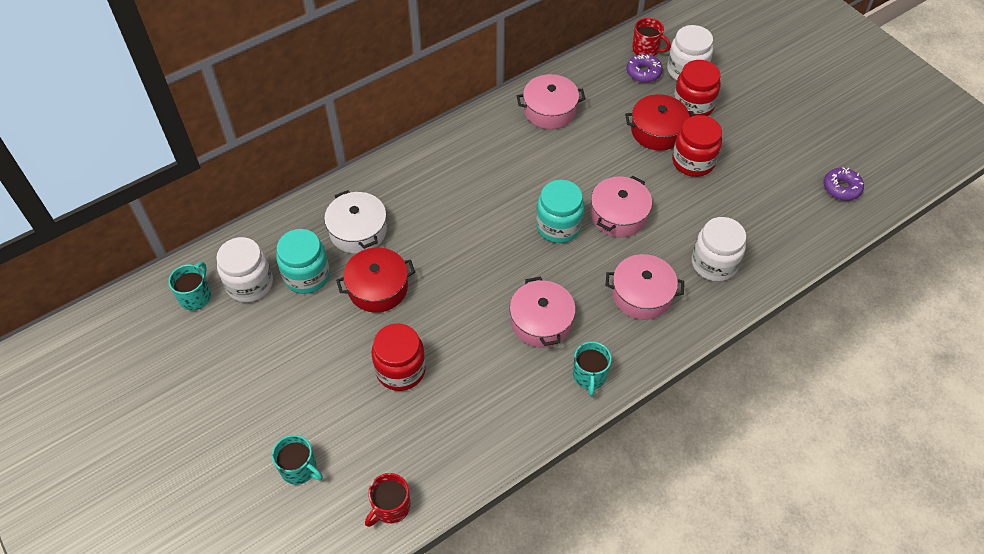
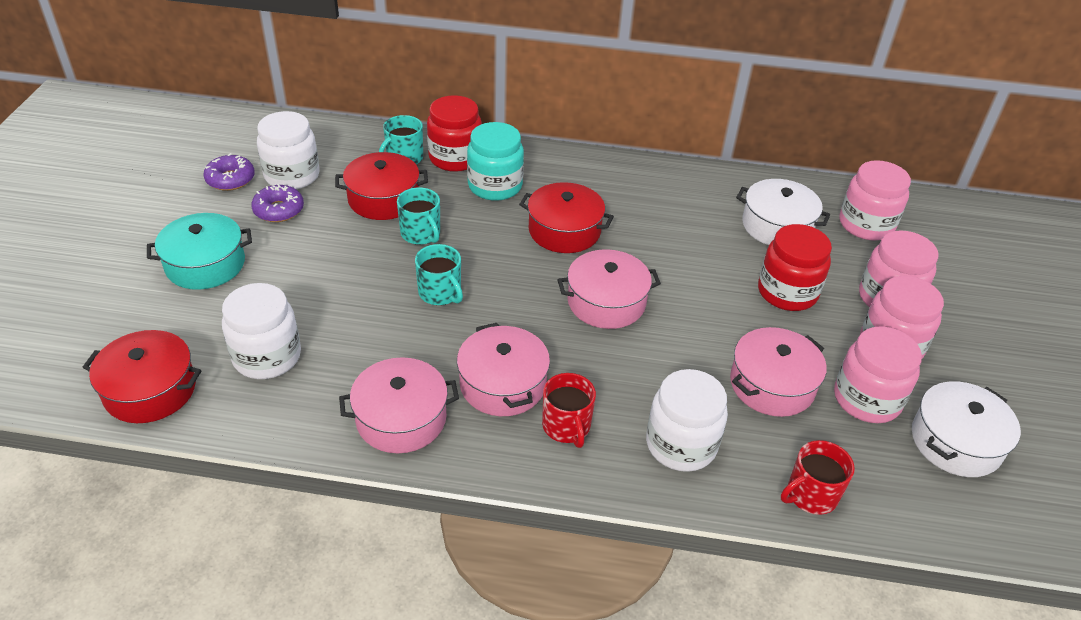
pink jar: none = 0 -> [834,326,922,423] [839,160,911,241] [859,230,938,307] [860,276,944,359] = 4
red jar: [371,323,426,391] [672,115,722,177] [674,60,721,117] = 3 -> [427,95,482,172] [758,224,832,311] = 2
red pot: [336,247,415,313] [625,94,694,150] = 2 -> [83,330,202,423] [335,152,428,220] [519,182,614,253] = 3
turquoise jar: [276,229,330,294] [536,180,584,243] = 2 -> [467,122,524,201] = 1
turquoise pot: none = 0 -> [147,213,252,290] = 1
white pot: [324,190,387,254] = 1 -> [736,179,830,245] [912,381,1021,477] = 2

